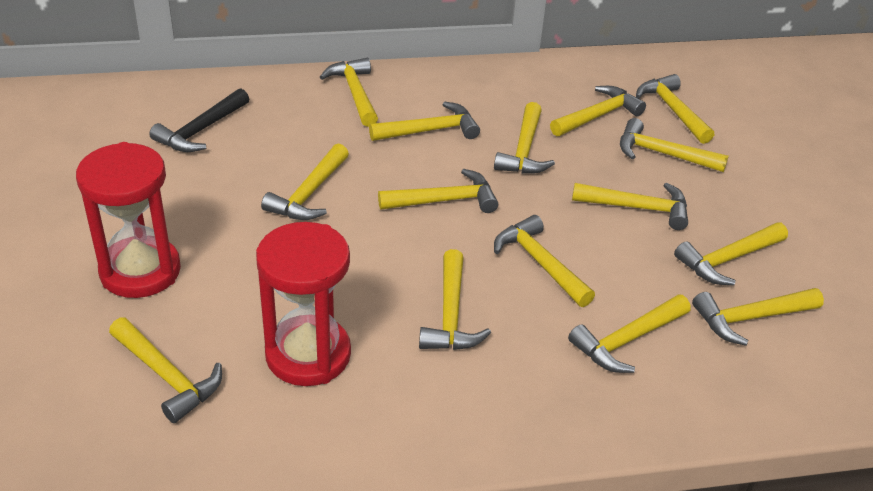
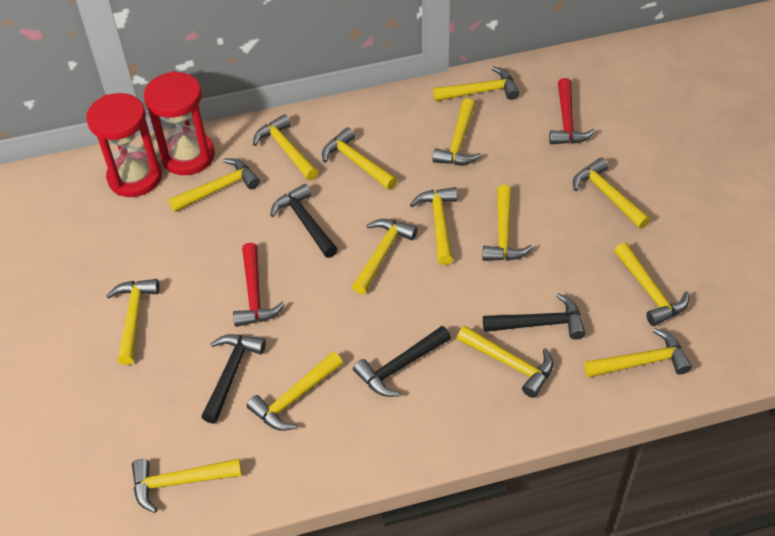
black hammer: [149,88,249,152] = 1 -> [201,334,266,424] [270,184,338,258] [353,326,451,397] [483,293,585,340] = 4
red hammer: none = 0 -> [233,243,285,327] [549,78,596,144] = 2

